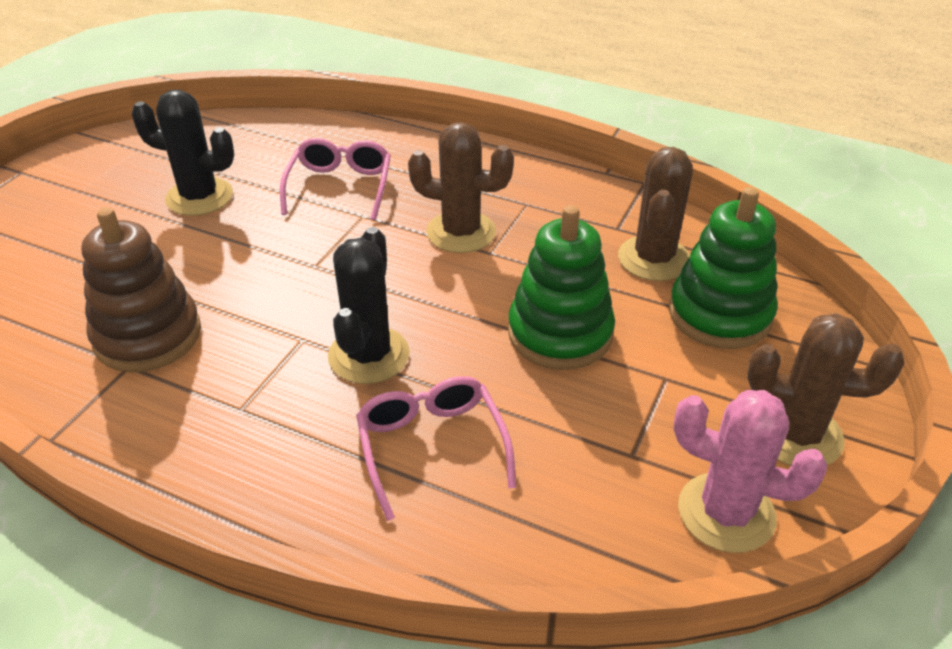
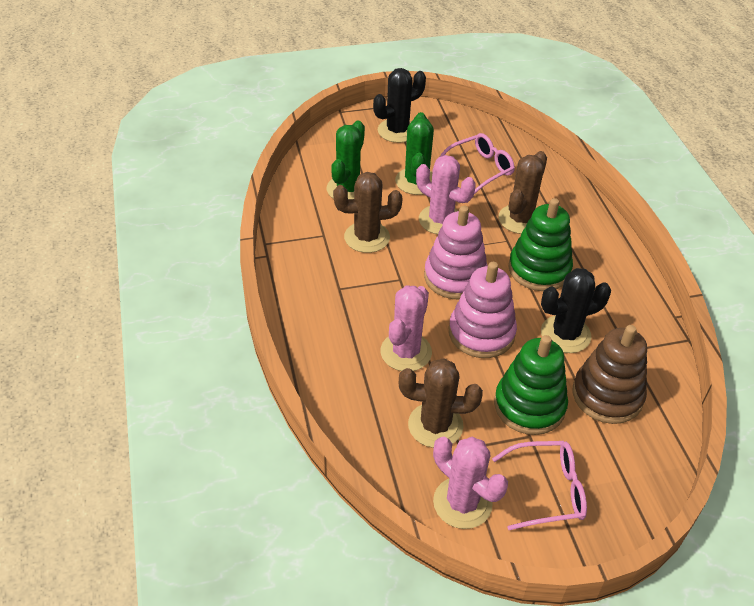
green cactus: none = 0 -> [327,120,365,199] [395,112,434,195] = 2
pink cactus: [673,390,827,553] = 1 -> [380,285,432,371] [416,155,476,234] [433,437,508,529] = 3
pink stacking toy: none = 0 -> [424,206,488,300] [449,262,517,358] = 2

